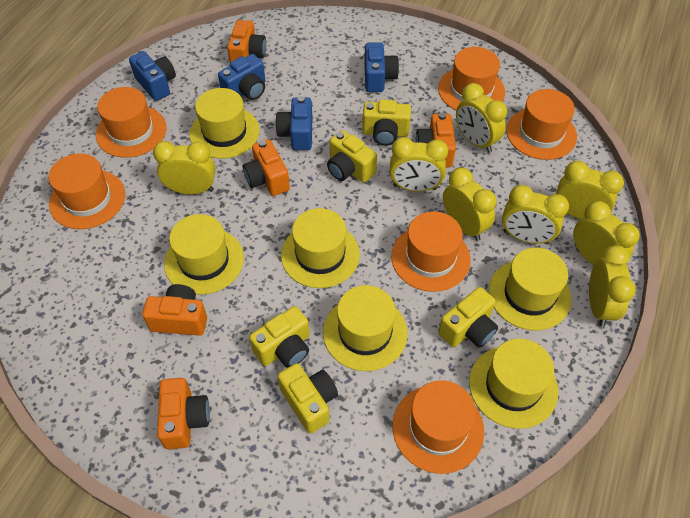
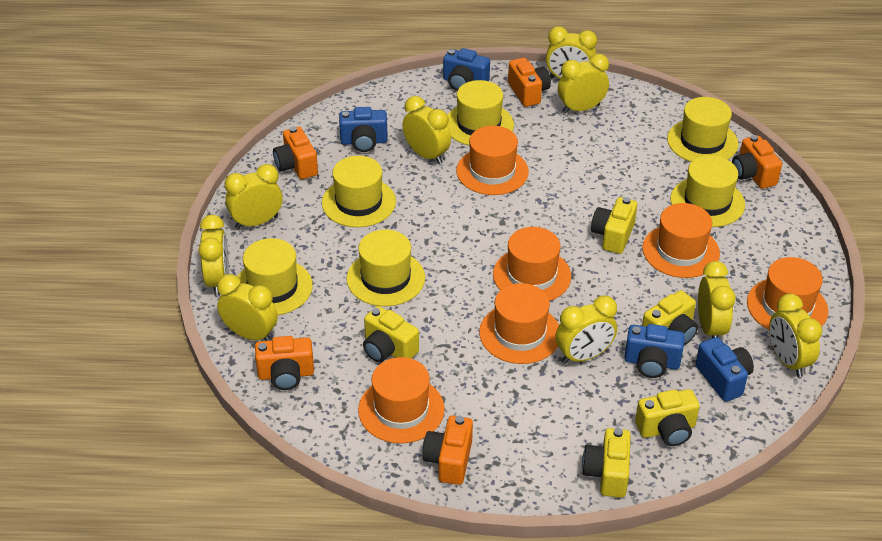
yellow clock: [153,141,215,194] [390,137,448,192] [443,167,496,241] [456,83,507,153] [502,185,569,244] [556,161,624,219] [573,201,640,265] [589,245,636,327] = 8 -> [198,215,229,296] [217,274,278,341] [225,164,283,229] [402,96,451,164] [546,26,597,79] [556,295,617,364] [558,54,609,114] [698,261,736,338] [769,294,822,377] = 9

